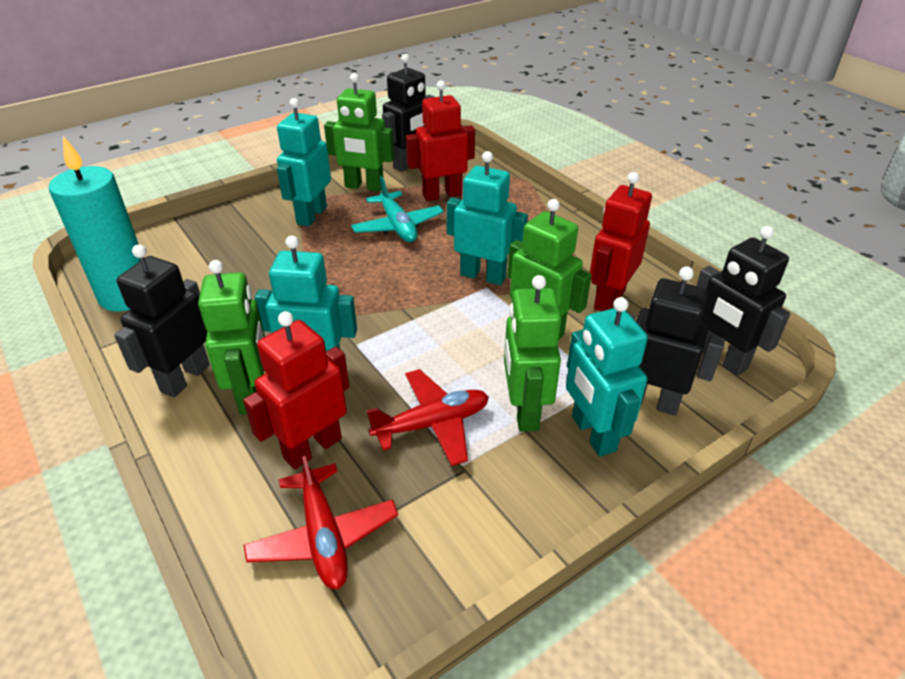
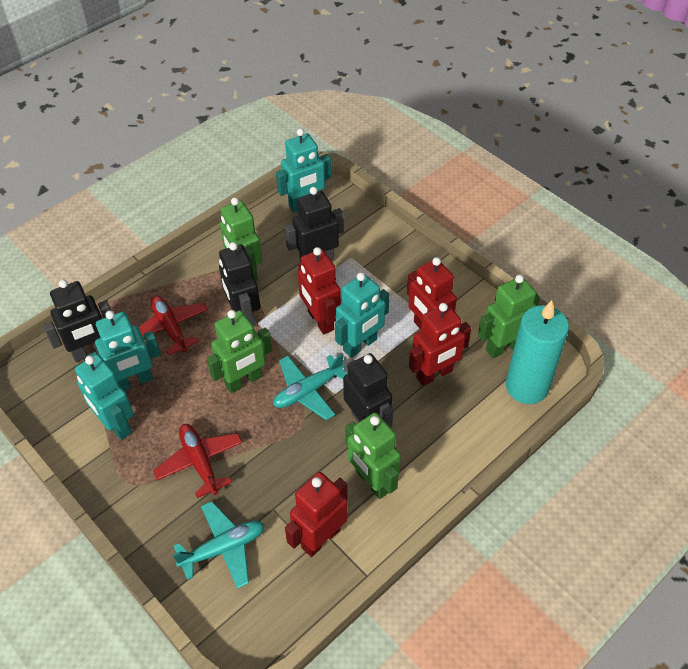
red robot: [243,311,349,469] [406,80,475,201] [590,172,652,311] = 3 -> [285,472,348,557] [298,247,341,335] [407,257,457,329] [409,303,471,386] = 4
turquoise plane: [351,176,444,242] = 1 -> [173,501,265,589] [273,353,347,420] = 2

